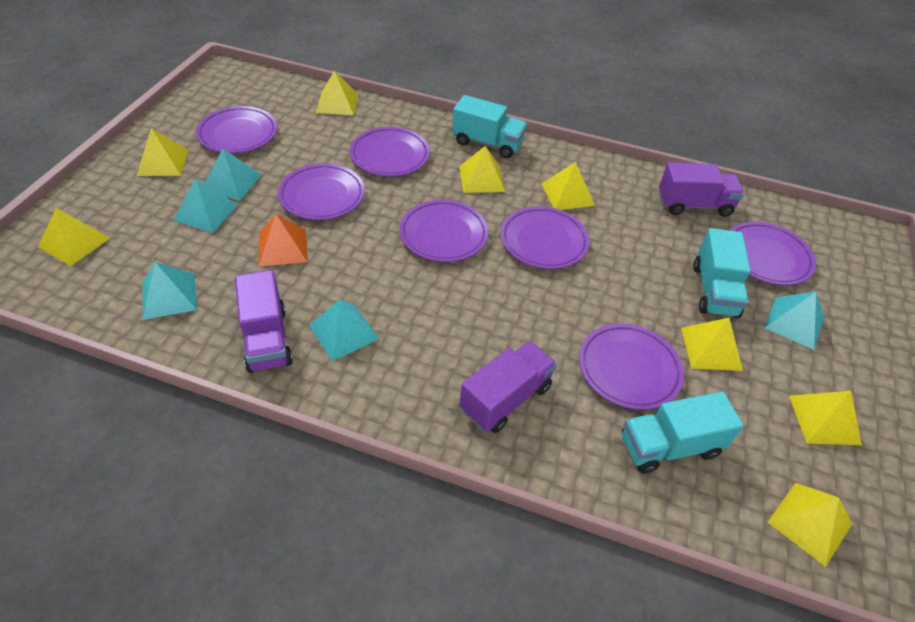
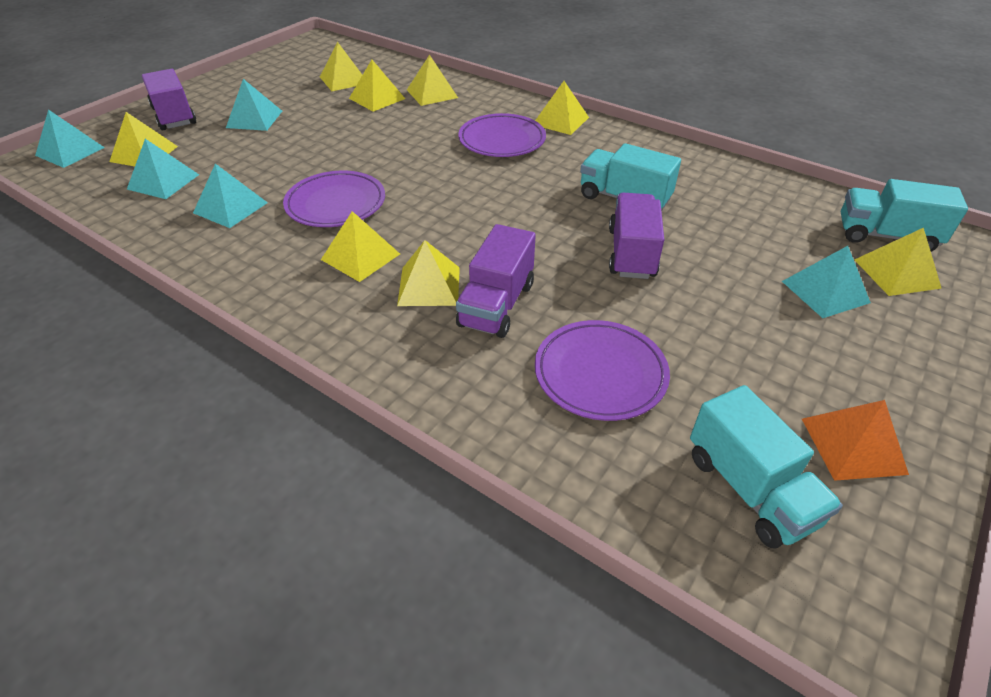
purple plate: [196,106,277,153] [278,163,365,220] [350,127,430,176] [399,200,488,262] [501,206,590,269] [579,323,684,410] [730,221,816,285] = 7 -> [283,171,385,227] [458,113,546,157] [535,320,670,421] = 3

